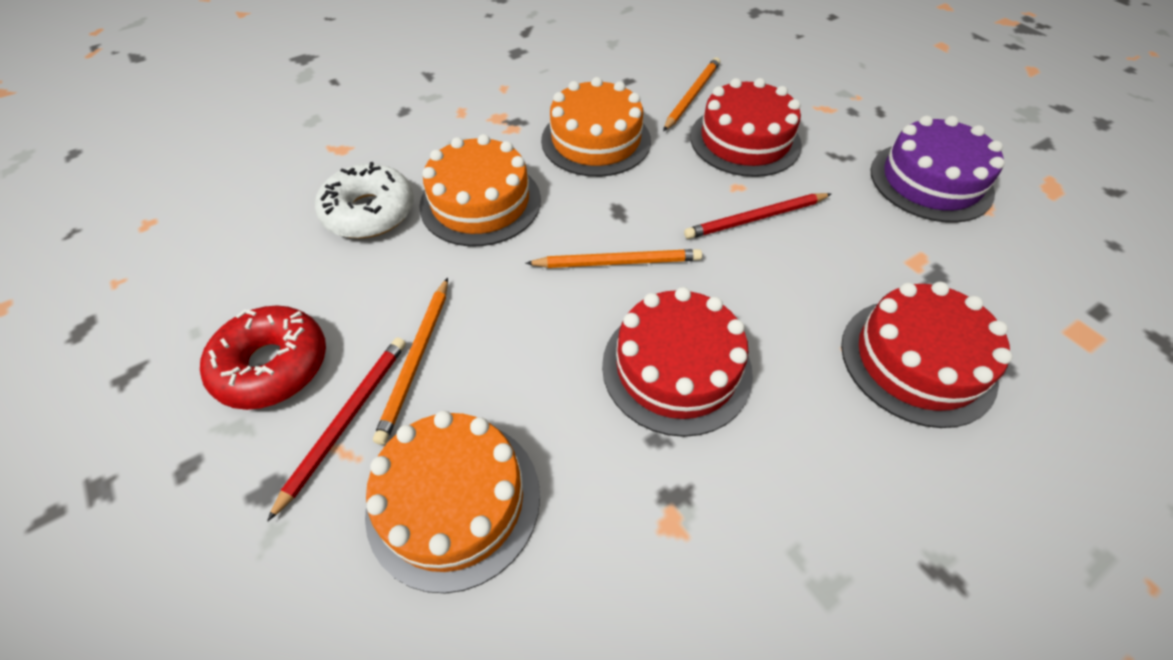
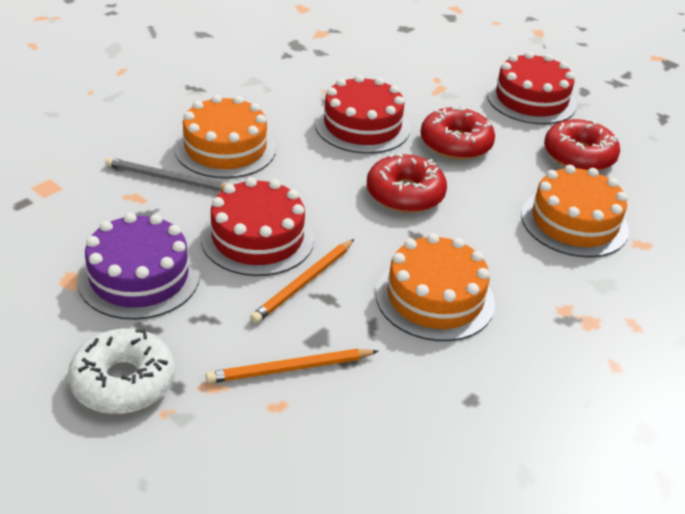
grey pencil: none = 0 -> [105,157,227,192] = 1
orange pencil: [373,278,448,445] [525,249,702,268] [663,57,720,131] = 3 -> [206,349,378,383] [250,239,354,323] = 2
red donut: [200,305,326,410] = 1 -> [367,153,447,213] [420,107,495,160] [544,119,620,171] = 3
red pencil: [267,337,406,522] [684,193,831,239] = 2 -> none = 0

